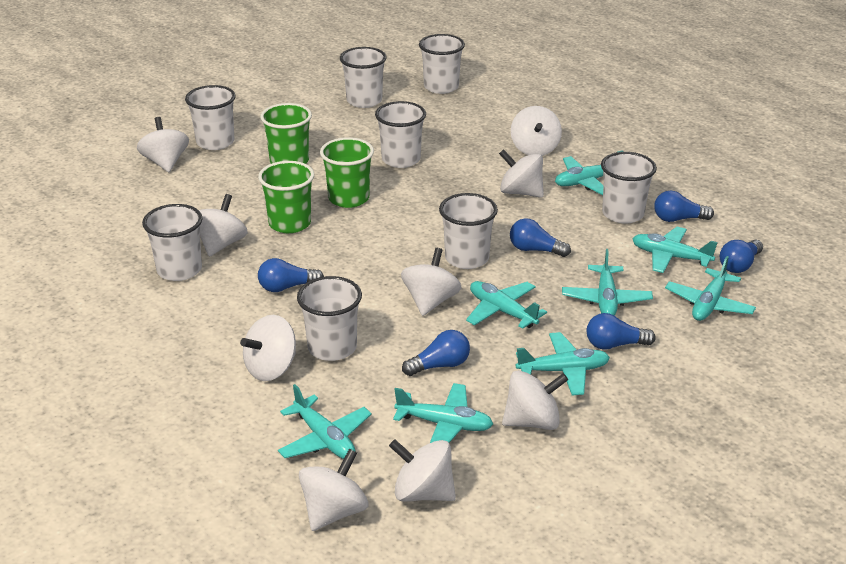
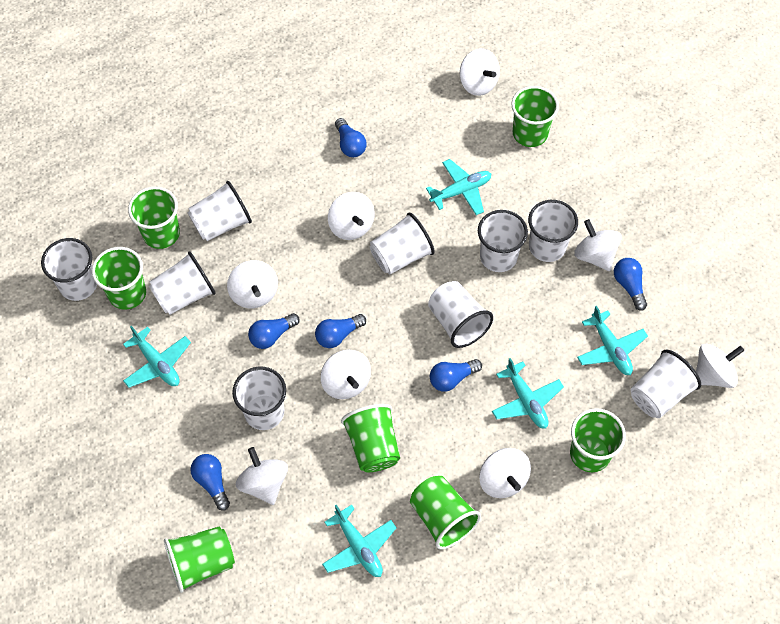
green cup: [258,161,314,233] [260,103,312,164] [320,137,374,208] = 3 -> [92,247,146,310] [128,186,180,249] [164,526,235,593] [341,404,400,472] [410,476,481,550] [511,86,559,147] [570,408,626,472] = 7
turquoise plane: [278,384,372,459] [393,383,493,443] [466,281,547,329] [516,332,610,396] [555,150,624,195] [562,249,653,316] [632,227,718,273] [665,256,756,321] = 8 -> [123,326,191,388] [322,505,396,577] [426,159,491,215] [492,358,564,428] [577,306,648,375] = 5
white cup: [142,204,203,281] [185,85,236,150] [297,276,362,361] [340,47,387,108] [375,101,426,168] [419,34,465,94] [439,193,498,269] [601,152,657,224] = 8 -> [41,238,97,301] [149,251,216,315] [187,181,252,241] [232,367,286,430] [370,212,435,275] [428,281,493,348] [478,210,528,272] [528,200,578,262] [631,350,701,418] = 9
white spinning top: [137,117,189,172] [199,194,248,257] [240,315,296,381] [299,449,368,531] [389,439,456,502] [401,248,462,316] [499,149,544,198] [502,370,568,430] [511,106,562,156] = 9 -> [227,260,278,308] [236,447,288,505] [321,350,371,399] [328,192,375,240] [460,48,500,96] [479,448,531,498] [574,219,622,271] [696,344,744,388] = 8

